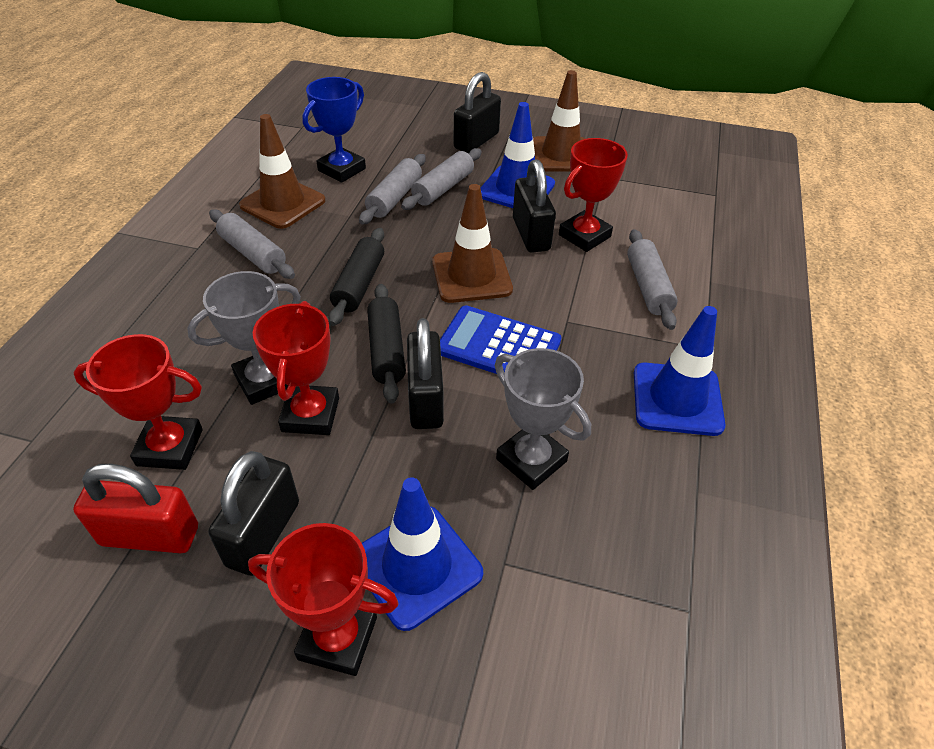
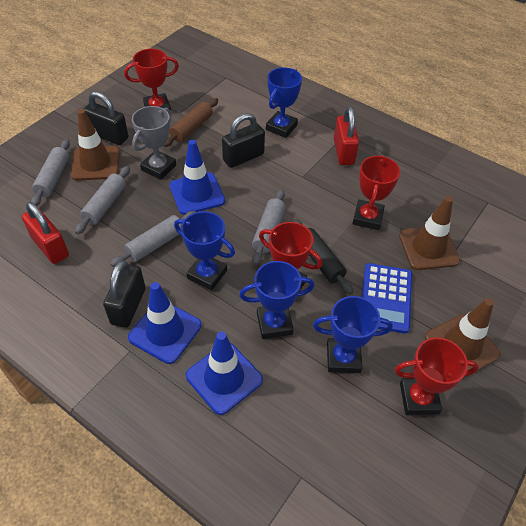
black padlock: [208,451,299,576] [407,318,444,429] [454,72,501,153] [513,159,556,253] = 4 -> [84,91,129,145] [103,260,146,328] [222,113,265,168] = 3
black rolling pin: [328,228,384,326] [367,284,406,404] = 2 -> [293,219,353,294] = 1
blue trophy: [302,77,366,183] = 1 -> [174,211,235,291] [239,261,314,339] [266,67,302,138] [313,296,393,373] = 4
brown rolling pin: none = 0 -> [163,98,218,147] = 1
grey trophy: [187,271,301,405] [495,348,591,490] = 2 -> [132,106,176,180] = 1
red padlock: [73,464,198,553] = 1 -> [22,202,69,264] [334,107,359,165] = 2

